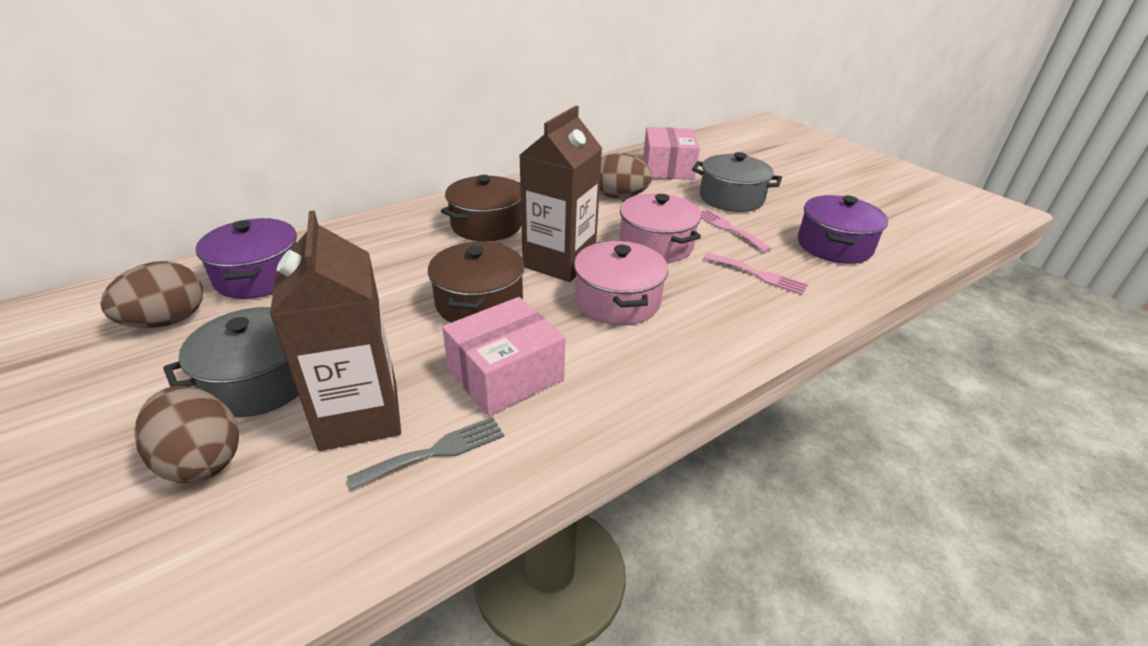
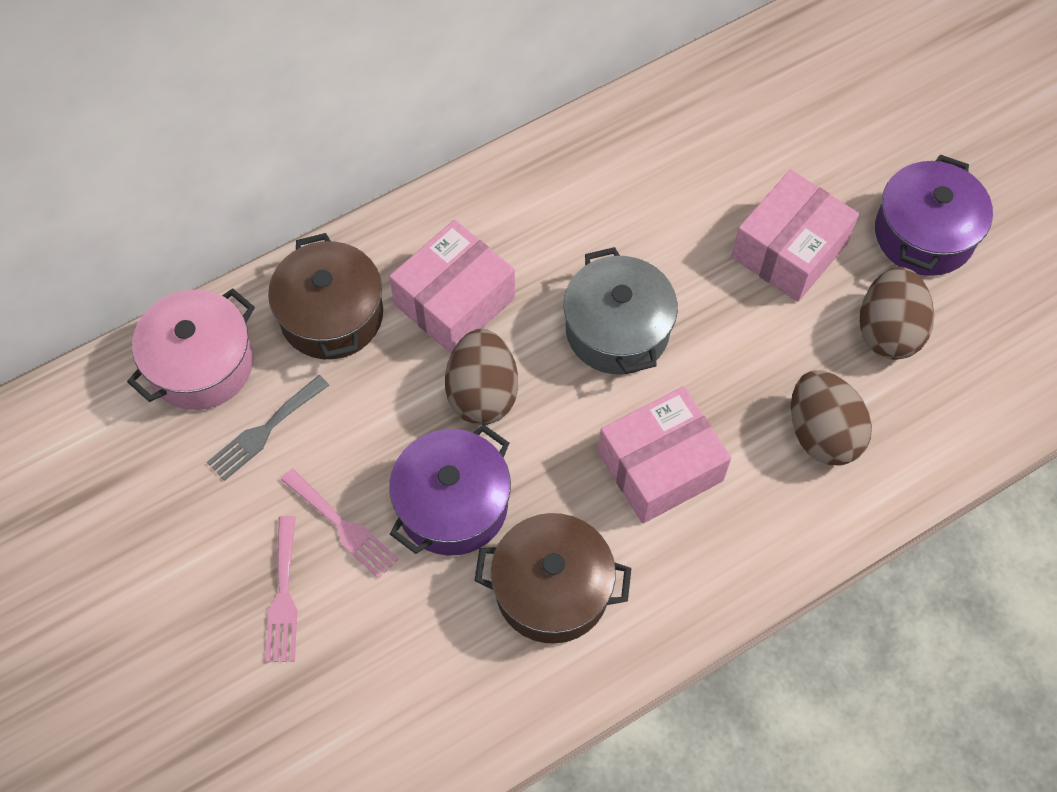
brown carton: [270,210,401,451] [519,106,602,282] = 2 -> none = 0
grey pot: [163,307,299,417] [692,152,782,212] = 2 -> [564,247,678,375] = 1
pink box: [442,297,565,416] [643,127,700,180] = 2 -> [389,220,515,354] [598,386,731,523] [731,170,859,302] = 3
pink pot: [574,241,668,325] [619,193,701,263] = 2 -> [127,288,255,410] = 1

